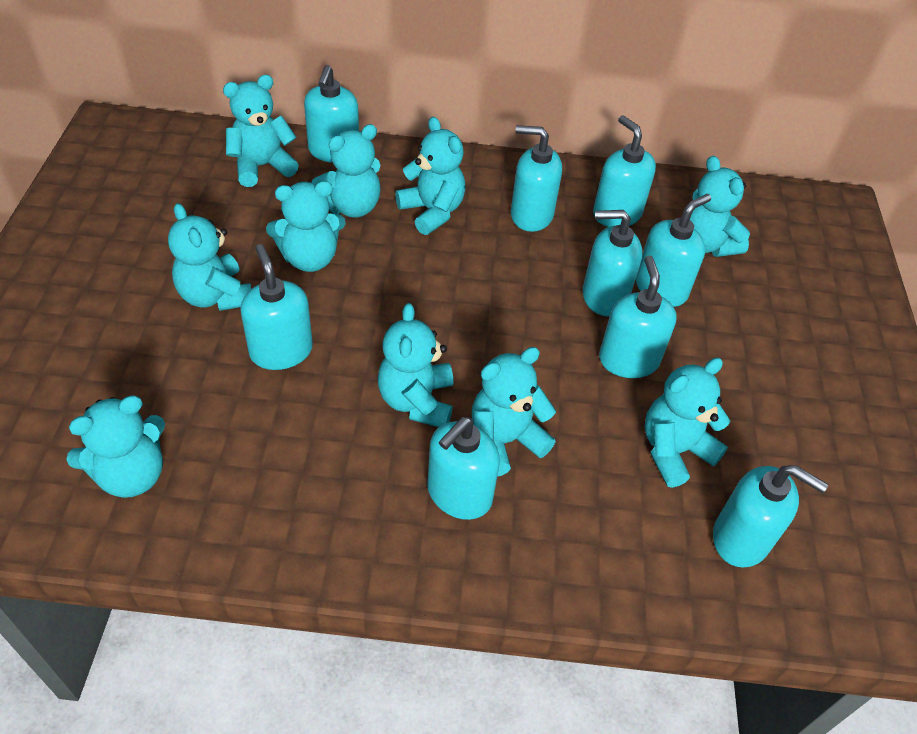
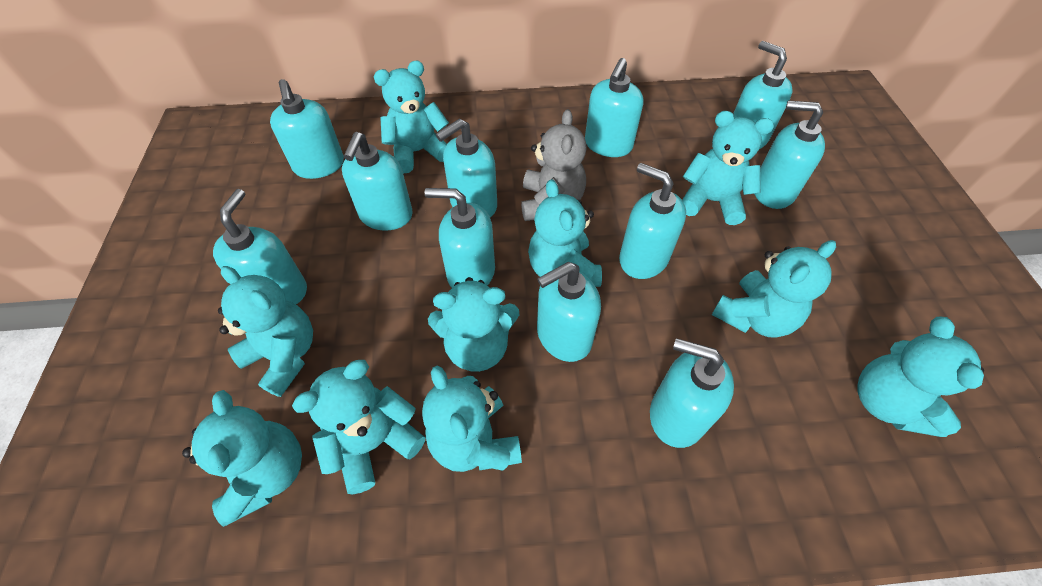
grey teddy bear: none = 0 -> [521,109,587,221] = 1
turquoise soap dispenser: [240,244,313,370] [304,65,359,163] [427,417,500,520] [511,125,562,232] [583,210,642,316] [593,115,656,227] [599,256,677,378] [636,194,711,307] [713,465,828,568] = 9 -> [213,189,307,304] [270,79,344,179] [342,132,413,231] [425,188,495,288] [436,119,497,217] [537,262,601,362] [585,58,643,157] [619,163,686,279] [650,338,734,448] [733,41,792,149] [755,101,825,209] = 11

